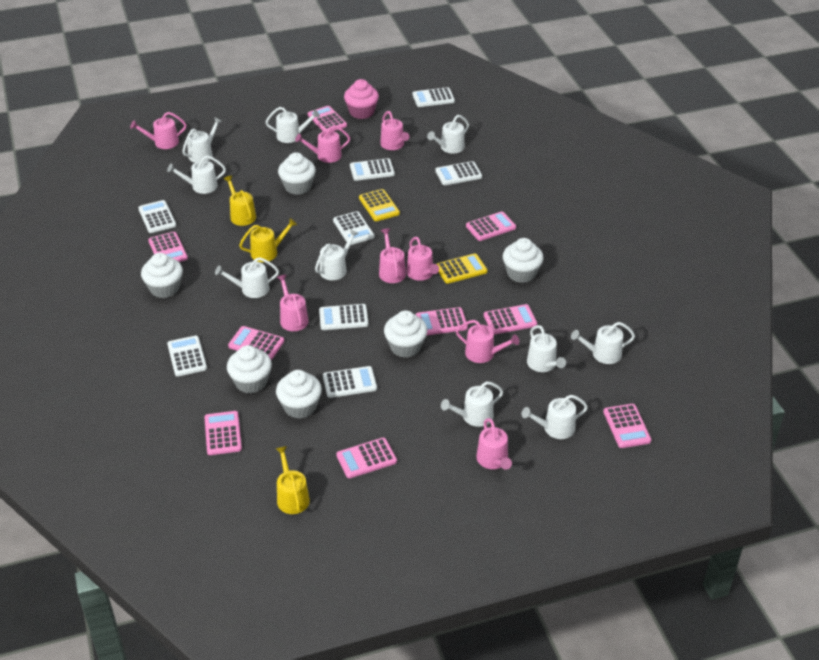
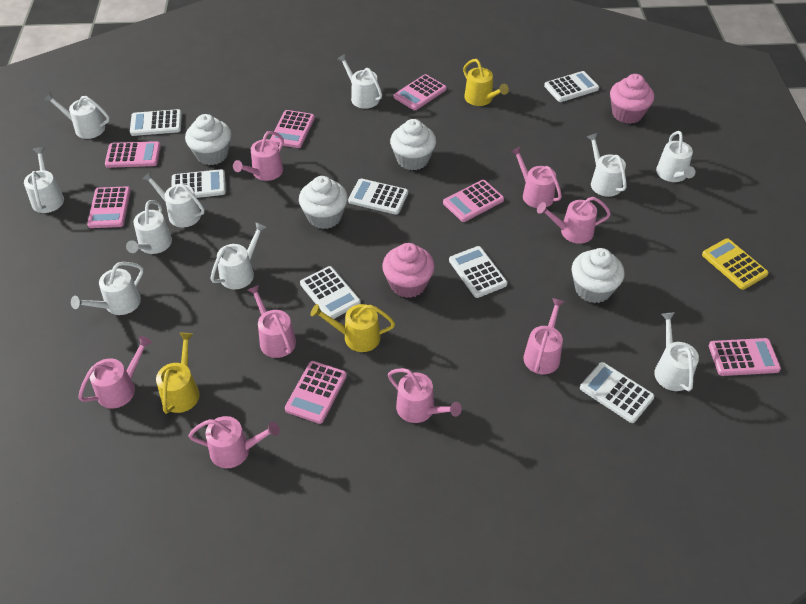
pink calculator: [148,232,188,262] [204,411,242,455] [228,326,284,360] [308,106,347,132] [336,438,397,478] [416,307,468,335] [466,211,516,241] [484,304,537,334] [603,404,651,448] = 9 -> [87,186,131,228] [105,141,161,168] [270,110,315,148] [285,361,347,424] [394,74,446,110] [443,180,504,222] [708,338,781,376] = 7
pink cupcake: [344,79,379,119] = 1 -> [382,243,435,298] [610,74,654,124] = 2
white calculator: [138,200,176,233] [167,336,207,376] [319,304,369,330] [323,366,377,398] [333,211,374,245] [350,158,395,181] [413,87,455,107] [435,161,482,185] = 8 -> [130,109,182,136] [172,169,226,198] [300,266,361,319] [348,178,408,215] [449,246,507,298] [544,71,599,102] [580,362,655,423] = 7
white cupcake: [141,253,183,298] [227,345,272,394] [276,370,322,419] [278,152,316,195] [384,310,427,358] [503,238,544,283] = 6 -> [185,114,231,165] [299,176,348,229] [390,119,436,170] [571,248,625,303] = 4
yellow calculator: [359,189,400,221] [437,254,487,284] = 2 -> [702,238,769,290] = 1

